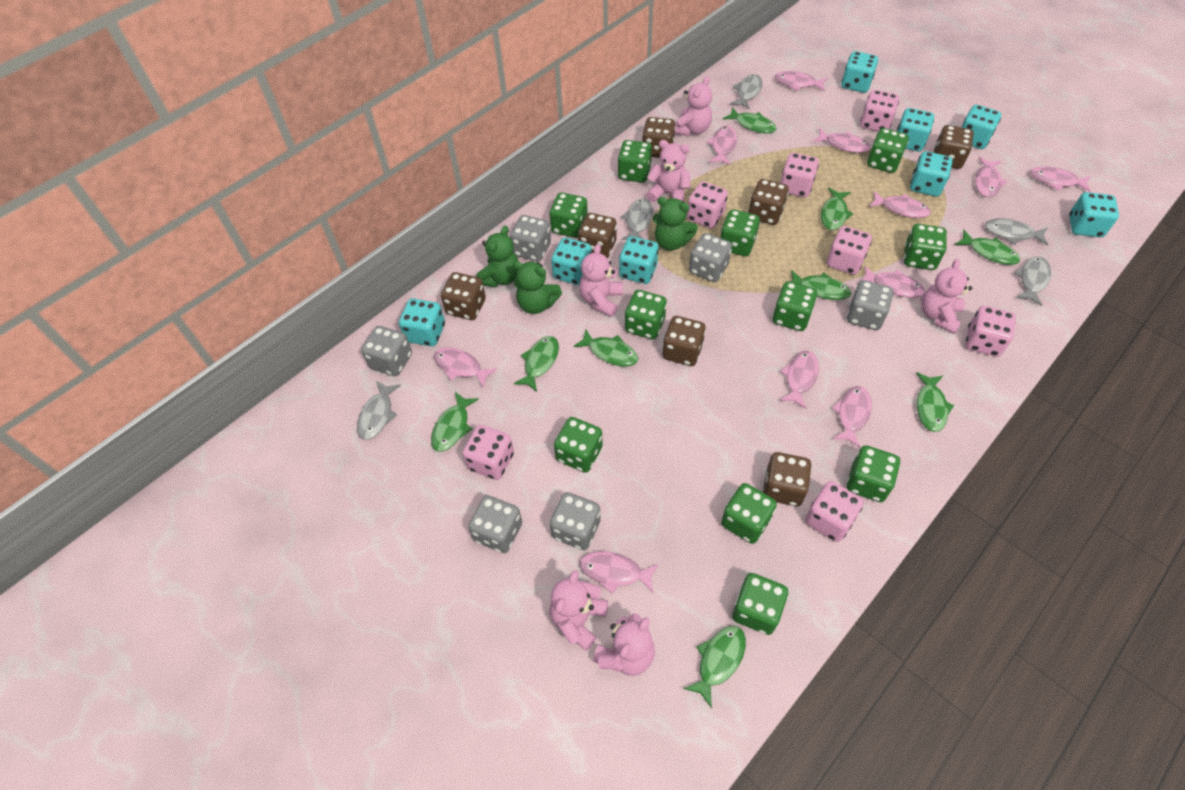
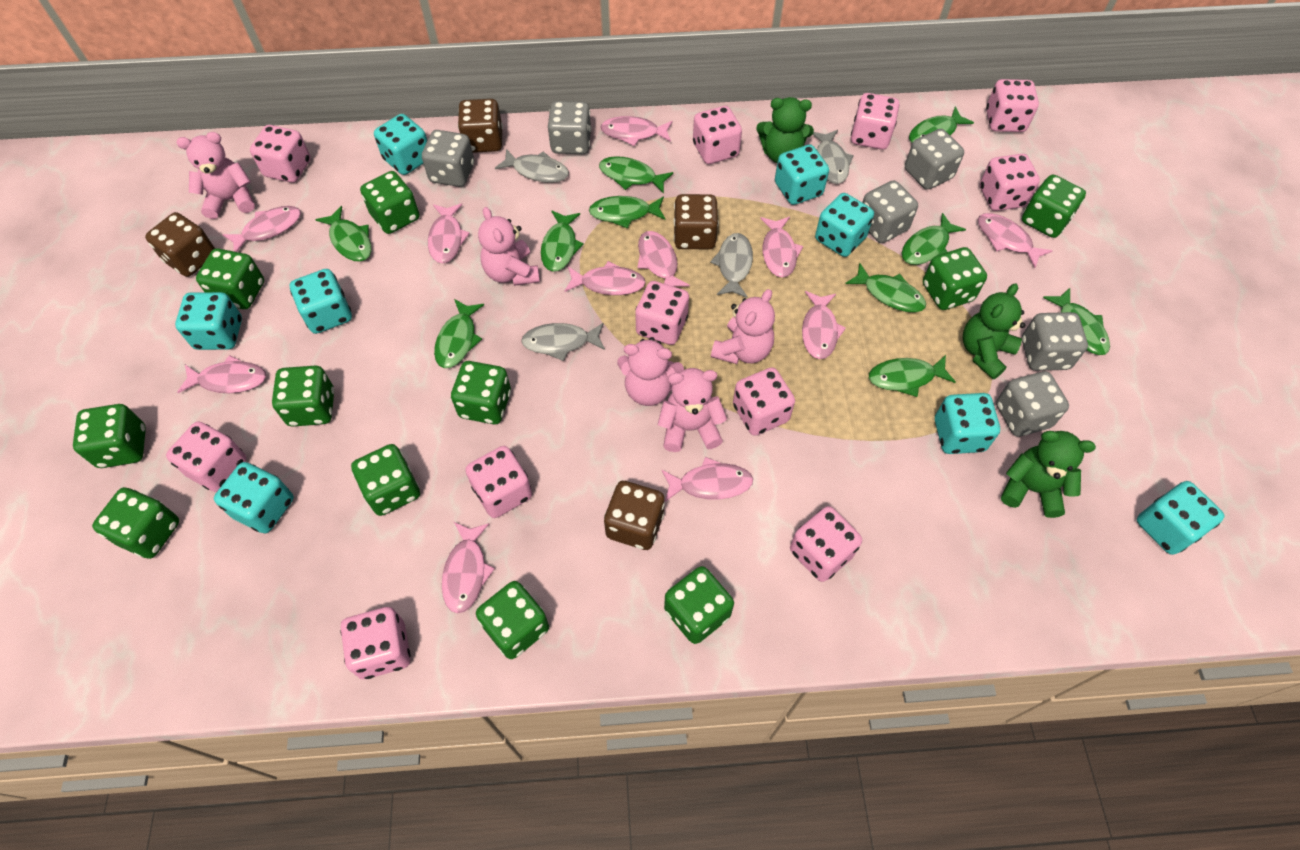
brown dice: [441,272,486,320] [578,213,617,258] [642,117,676,158] [663,316,706,366] [748,179,789,225] [763,452,812,506] [934,125,974,169] = 7 -> [145,212,215,277] [458,99,503,153] [604,481,665,550] [674,194,718,249] = 4
green fish: [431,392,479,452] [514,336,559,392] [573,329,638,366] [683,626,746,708] [723,107,777,133] [791,270,851,300] [821,188,854,230] [916,372,954,432] [955,230,1020,265] = 9 -> [315,206,372,262] [434,299,484,368] [541,211,584,272] [589,196,665,228] [599,156,673,194] [845,263,926,313] [869,355,956,397] [902,213,966,265] [909,106,974,143] [1043,288,1110,355] = 10
grey fish: [357,381,401,440] [621,198,653,240] [730,74,762,109] [985,218,1048,246] [1014,256,1051,306] = 5 -> [495,149,569,183] [521,323,605,361] [710,233,753,298] [812,130,854,184] = 4
pink dice: [463,425,514,480] [687,181,728,229] [780,153,819,197] [805,481,864,542] [827,226,872,275] [860,90,899,132] [966,306,1016,357] = 7 -> [166,421,247,492] [250,125,311,183] [341,607,411,679] [465,446,532,518] [635,281,689,345] [693,106,742,164] [733,367,795,436] [790,506,862,582] [851,93,899,150] [980,154,1040,211] [986,79,1039,132] = 11
pink teddy bear: [550,570,608,651] [579,244,623,317] [593,613,655,676] [647,140,690,202] [675,76,712,136] [921,259,972,334] = 6 -> [177,132,255,219] [478,207,540,286] [617,337,684,406] [658,368,727,452] [711,289,775,364] = 5

